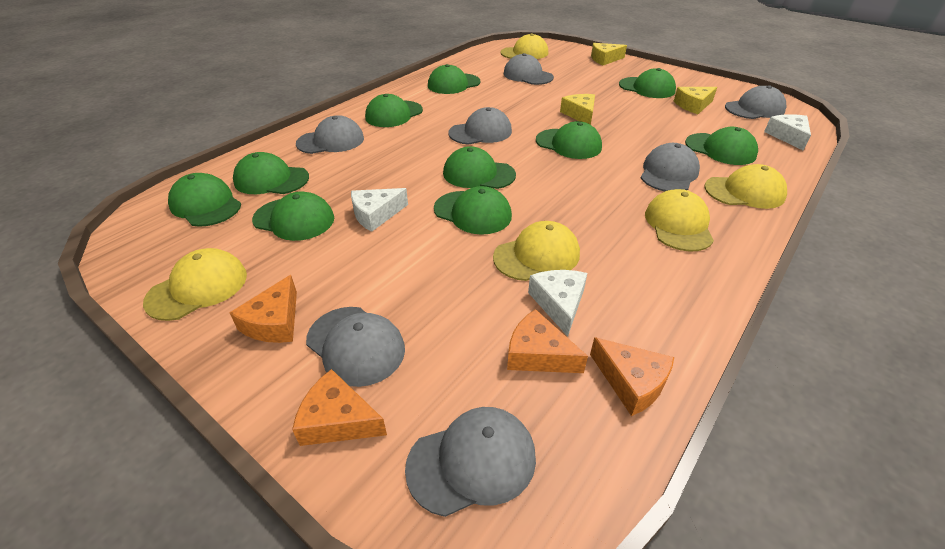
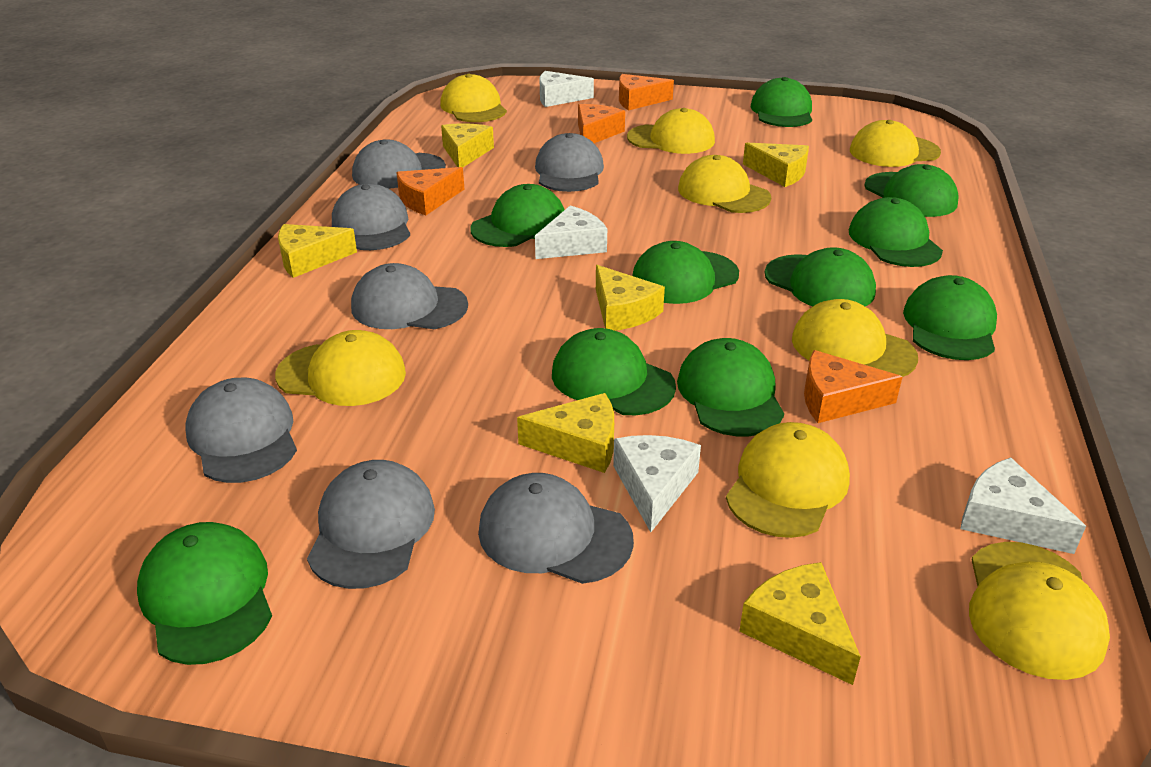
white cheese: [351,188,408,232] [528,270,587,337] [764,114,811,151] = 3 -> [535,206,607,259] [540,71,594,107] [613,435,701,532] [960,457,1086,554] = 4
yellow cap: [143,248,247,321] [493,221,580,281] [500,33,548,59] [645,189,714,252] [704,164,787,209] = 5 -> [275,330,406,406] [440,74,507,122] [627,108,715,154] [678,155,771,213] [726,422,850,538] [792,299,918,377] [850,120,941,167] [969,542,1110,680] = 8
yellow cheese: [560,94,595,125] [591,43,627,65] [674,87,717,114] = 3 -> [278,224,357,278] [441,123,494,167] [517,393,614,473] [596,265,665,331] [739,562,861,685] [743,143,809,187] = 6

